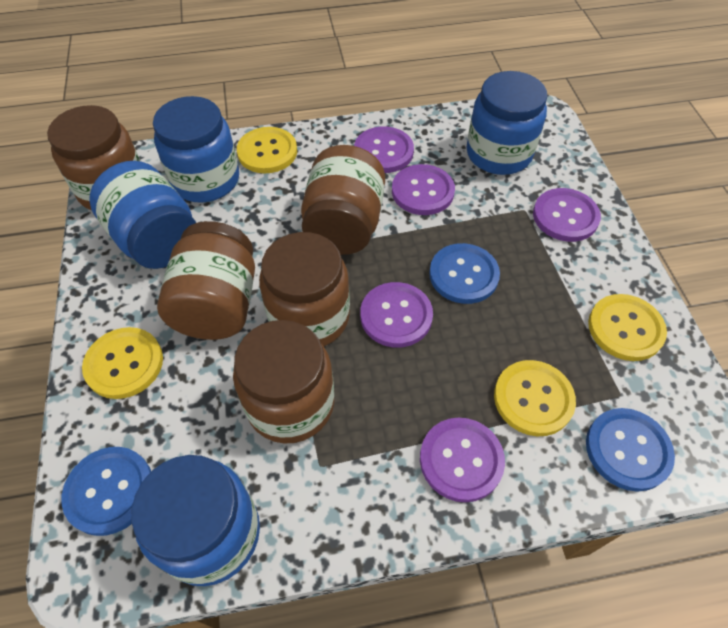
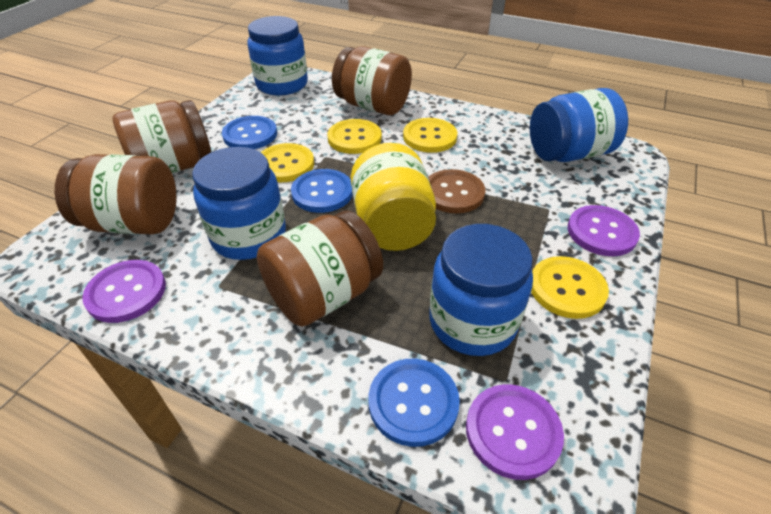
brown button: none = 0 -> [428,169,485,213] = 1
brown jar: [47,105,140,211] [157,221,255,340] [233,320,334,444] [259,232,350,346] [301,145,385,255] = 5 -> [55,154,177,234] [112,100,211,173] [257,210,383,327] [332,46,412,115] = 4
purple button: [354,127,414,173] [360,282,433,348] [392,164,455,215] [420,418,505,502] [533,188,601,242] = 5 -> [82,260,166,323] [466,384,564,480] [568,205,640,256] = 3
yellow jar: none = 0 -> [351,143,436,251] = 1

